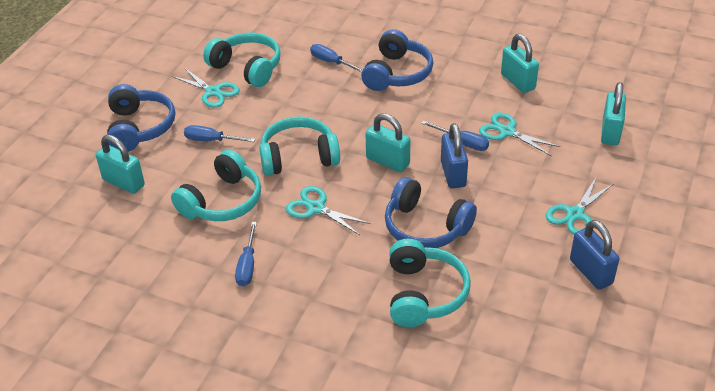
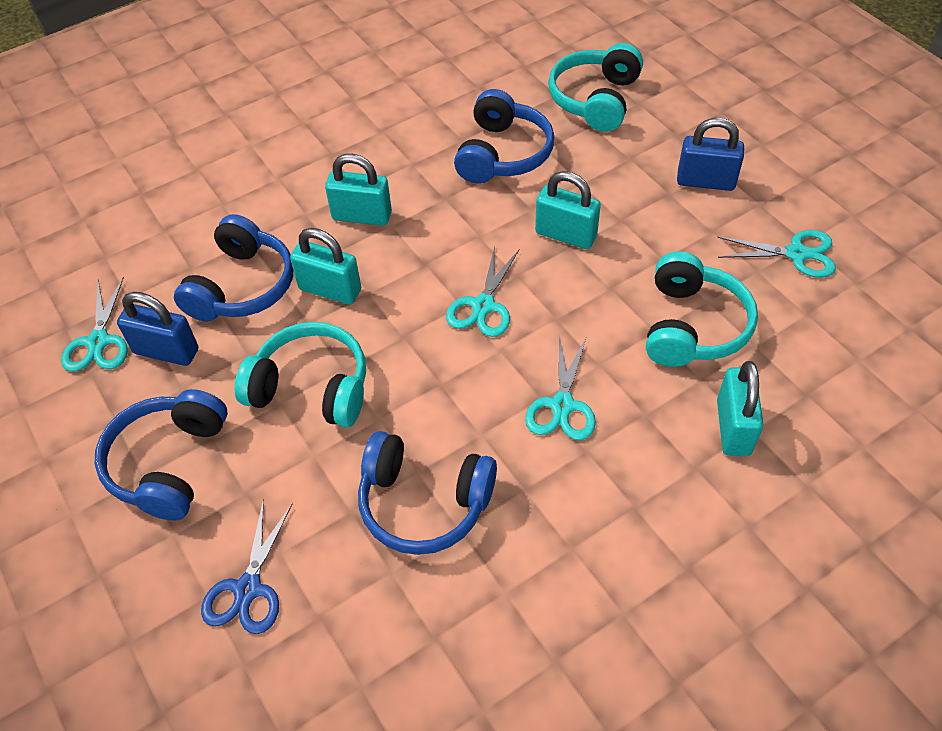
blue headphones: [107,84,175,152] [361,29,433,91] [385,177,477,248] = 3 -> [95,389,227,520] [174,214,293,321] [358,431,497,555] [454,89,554,183] = 4
blue scissors: none = 0 -> [201,499,292,634] = 1
blue screwdriver: [184,125,255,142] [235,222,257,286] [310,44,363,72] [421,121,489,151] = 4 -> none = 0
turquoise headphones: [171,149,261,221] [203,32,280,87] [259,116,340,176] [389,239,471,327] = 4 -> [235,322,366,428] [548,43,643,132] [646,251,758,367] = 3

